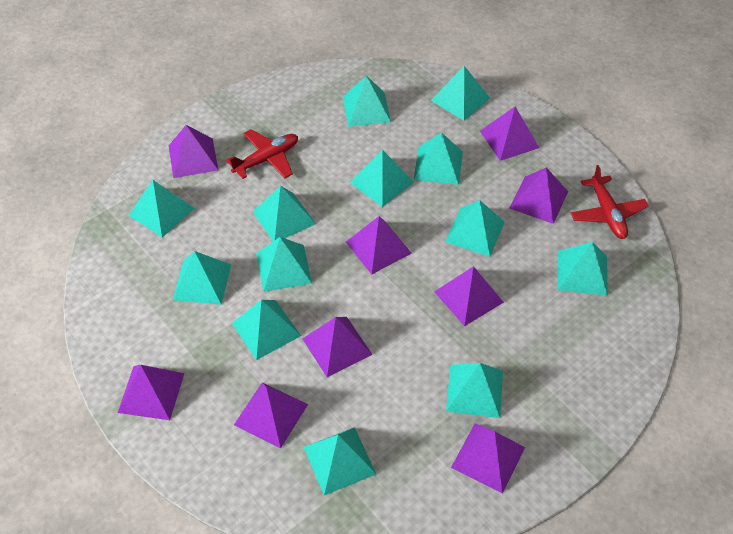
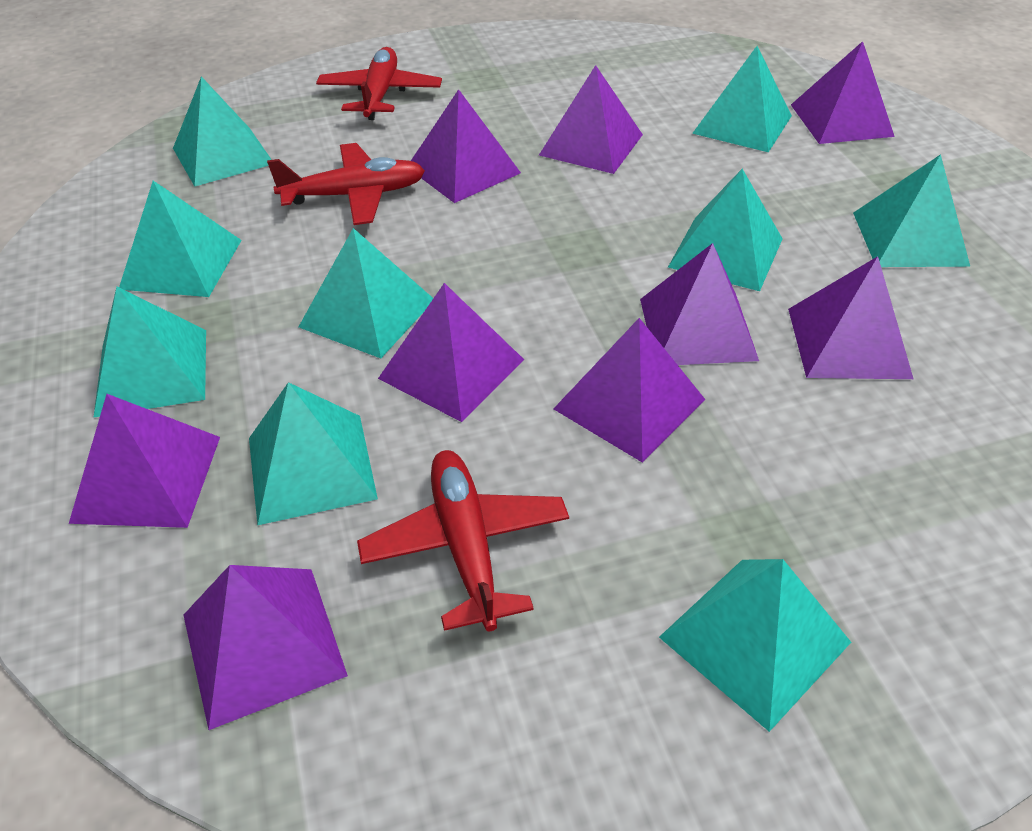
red plane: [226,129,298,179] [571,165,649,239] = 2 -> [267,143,425,225] [316,47,442,120] [357,450,569,631] = 3
turquoise pyramid: [128,180,195,238] [172,251,231,305] [232,300,301,360] [253,186,316,241] [256,237,312,292] [304,427,376,495] [343,76,391,127] [350,150,414,207] [414,132,463,185] [431,66,490,121] [445,200,505,257] [446,363,503,418] [557,242,608,296] = 13 -> [93,287,206,418] [119,181,242,297] [173,76,272,187] [249,382,378,525] [299,228,433,358] [659,559,851,732] [668,169,783,291] [692,46,792,152] [853,154,970,267] = 9

